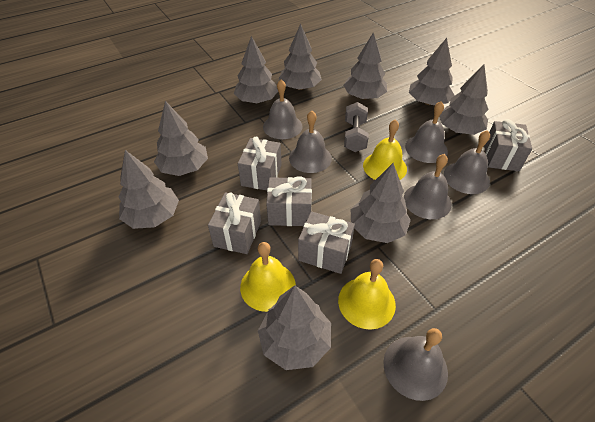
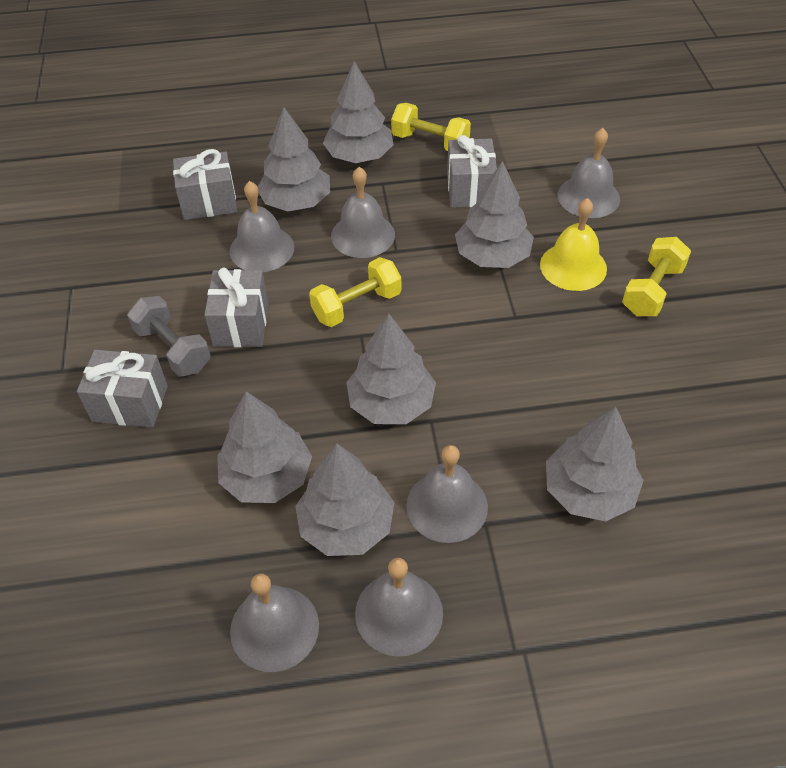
grey gift: [208,192,261,254] [238,136,282,190] [266,176,312,226] [298,211,355,274] [484,119,532,171] = 5 -> [77,350,168,428] [173,149,237,220] [204,268,268,347] [447,135,497,208] = 4
grey tree: [118,150,179,229] [154,101,208,176] [234,36,278,103] [258,285,331,370] [278,24,322,90] [343,32,387,100] [351,163,411,243] [409,38,455,105] [439,64,489,135] = 9 -> [217,391,312,503] [257,107,330,211] [295,443,394,556] [323,61,394,163] [346,314,436,424] [455,161,534,268] [546,407,644,521] = 7
yellow bell: [240,242,296,312] [338,259,396,330] [363,119,407,180] = 3 -> [540,198,607,291] = 1
yellow dumbbell: none = 0 -> [309,257,401,327] [391,103,471,151] [622,237,691,316] = 3

